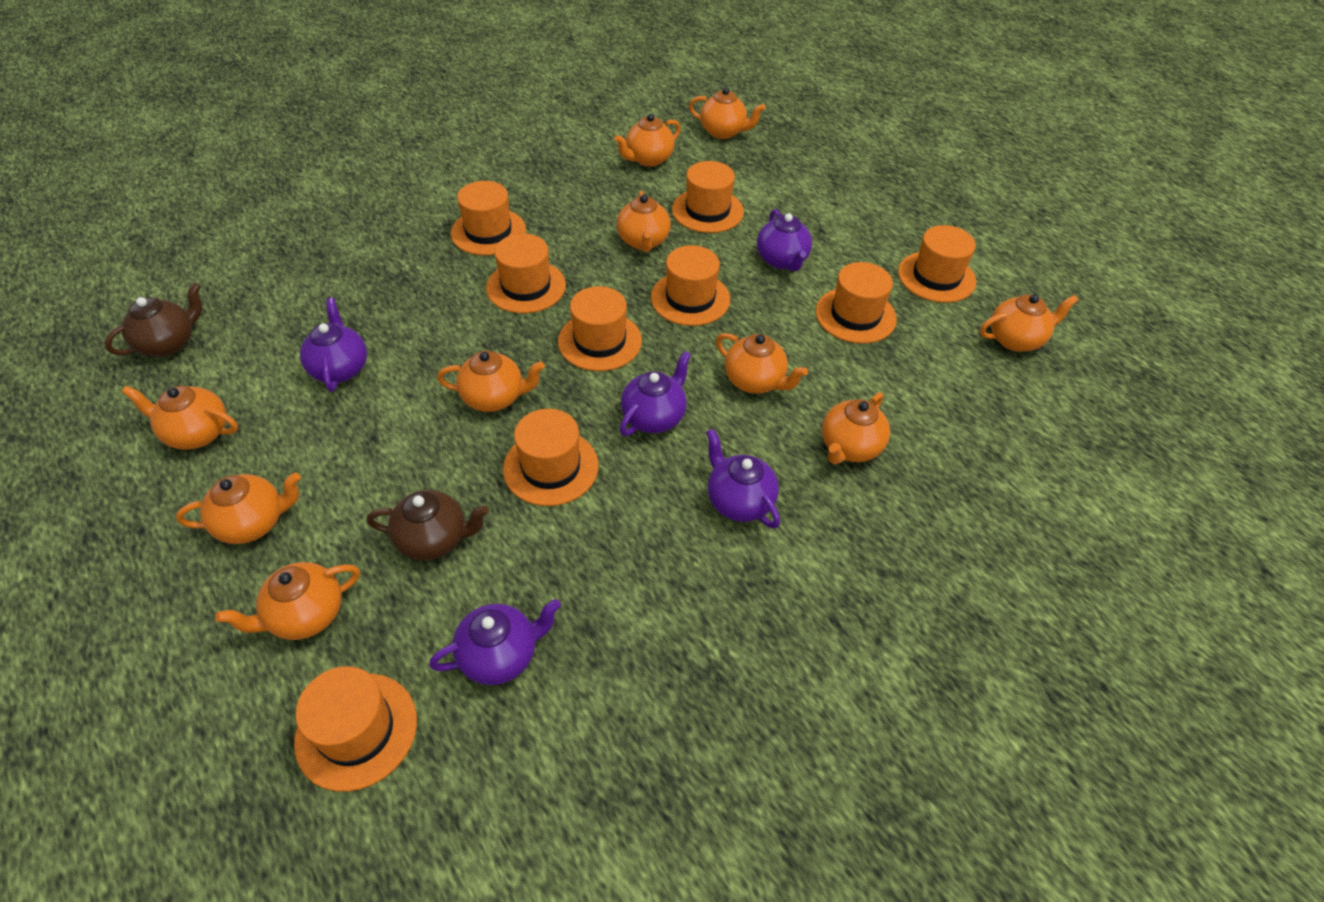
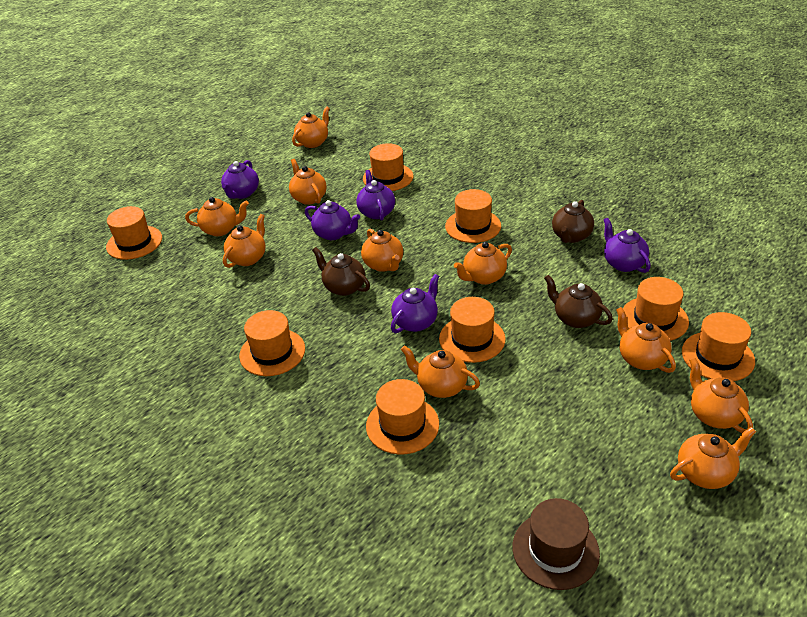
brown hat: none = 0 -> [512,498,600,590] = 1
brown teapot: [104,282,202,357] [367,490,489,561] = 2 -> [312,247,370,296] [544,275,613,328] [552,200,594,243] = 3
orange hat: [294,666,417,792] [451,181,526,255] [486,234,566,313] [503,409,599,506] [558,286,642,371] [651,245,730,326] [672,161,744,233] [816,262,897,344] [898,225,976,303] = 9 -> [106,206,162,260] [239,310,305,376] [363,143,414,191] [366,379,439,455] [439,297,506,363] [445,189,501,243] [623,277,689,341] [682,312,755,381] = 8

